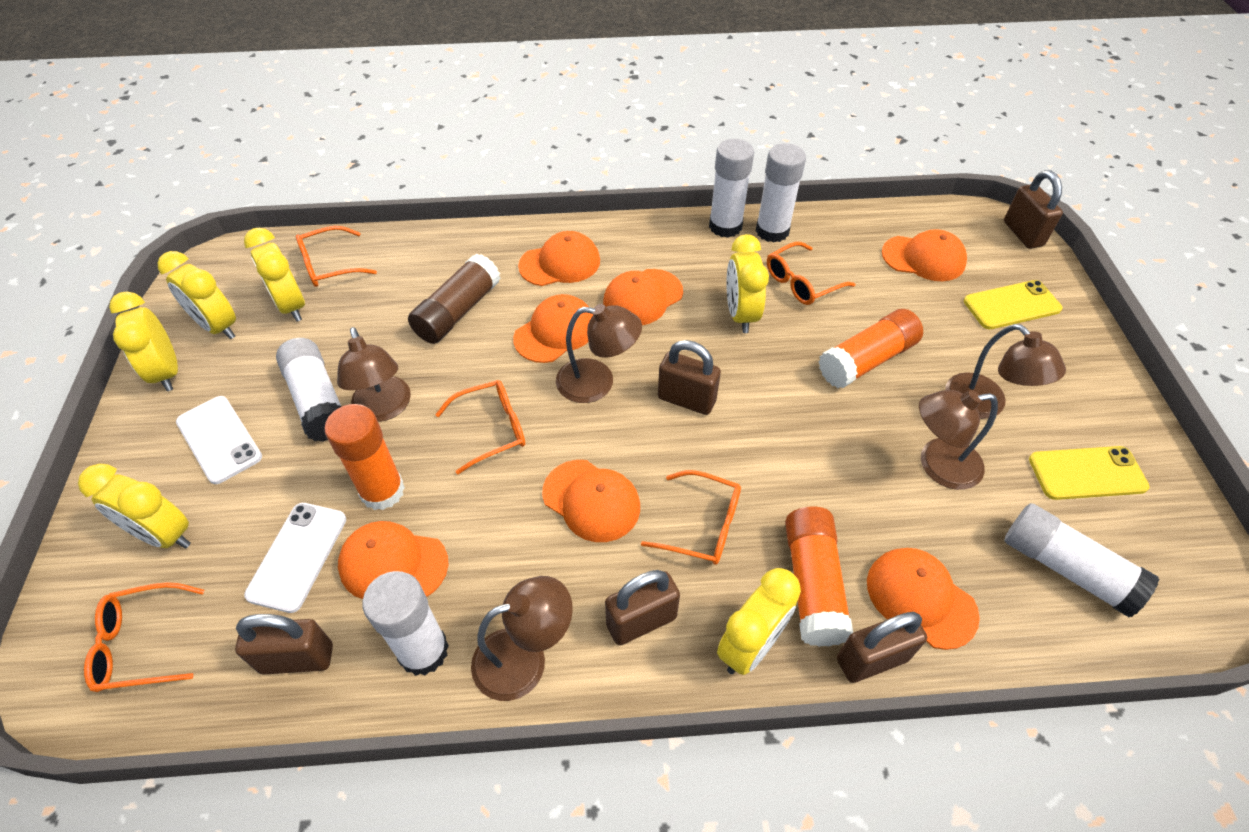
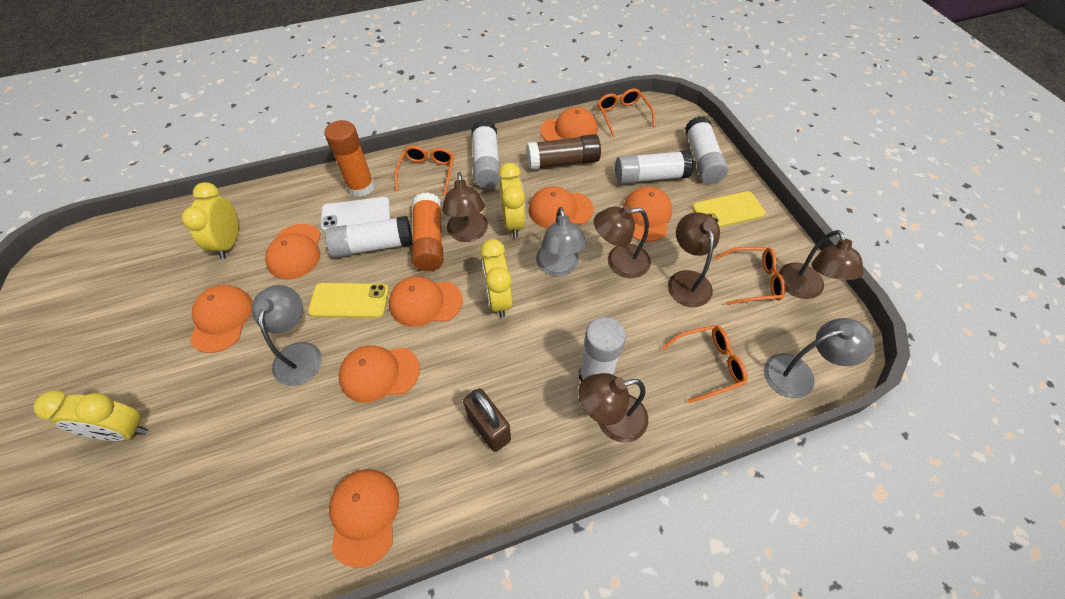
brown padlock: [235,614,333,675] [605,570,680,645] [658,340,721,415] [837,612,927,683] [1004,170,1063,249] = 5 -> [463,388,511,452] = 1
grey lamp: none = 0 -> [252,285,322,386] [536,207,587,276] [764,318,874,399] = 3
orange cap: [338,521,448,599] [513,294,593,363] [518,231,600,286] [542,460,640,542] [603,269,683,325] [867,548,980,650] [882,229,967,281] = 7 -> [190,285,252,353] [265,224,321,280] [329,469,400,568] [339,345,420,403] [389,276,463,327] [529,186,594,229] [540,107,598,141] [623,186,672,242] = 8
orange glasses: [84,582,204,692] [296,226,377,287] [435,380,525,474] [641,470,741,565] [767,242,855,305] = 5 -> [394,146,454,195] [597,88,656,137] [663,325,747,403] [714,247,786,305] = 4
orange glue stick: [324,404,405,510] [785,507,853,647] [818,309,923,388] = 3 -> [324,120,375,197] [412,193,443,271] = 2
white phone: [176,396,262,484] [244,503,346,613] = 2 -> [321,197,390,232] = 1
yellow clock: [78,464,191,548] [109,292,178,391] [158,251,236,339] [244,227,305,322] [717,568,801,675] [726,234,769,333] = 6 -> [34,390,148,441] [182,182,238,259] [480,239,513,318] [498,163,526,238] = 4

